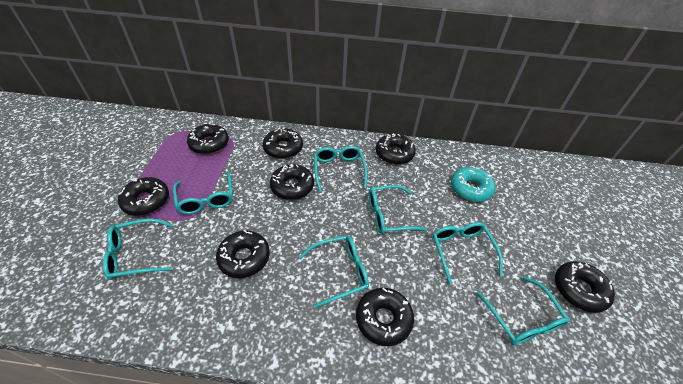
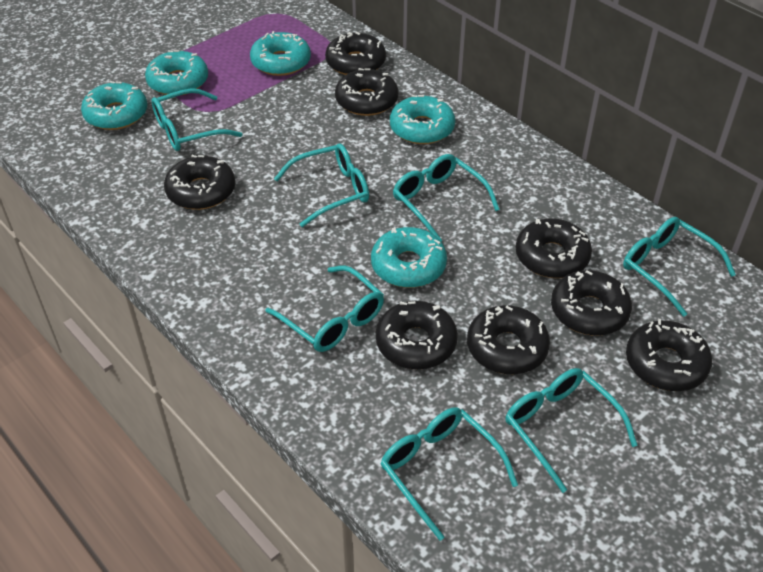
turquoise donut: [451,166,495,202] = 1 -> [81,81,148,130] [145,50,208,96] [250,31,311,76] [371,227,447,288] [390,95,455,144] = 5

